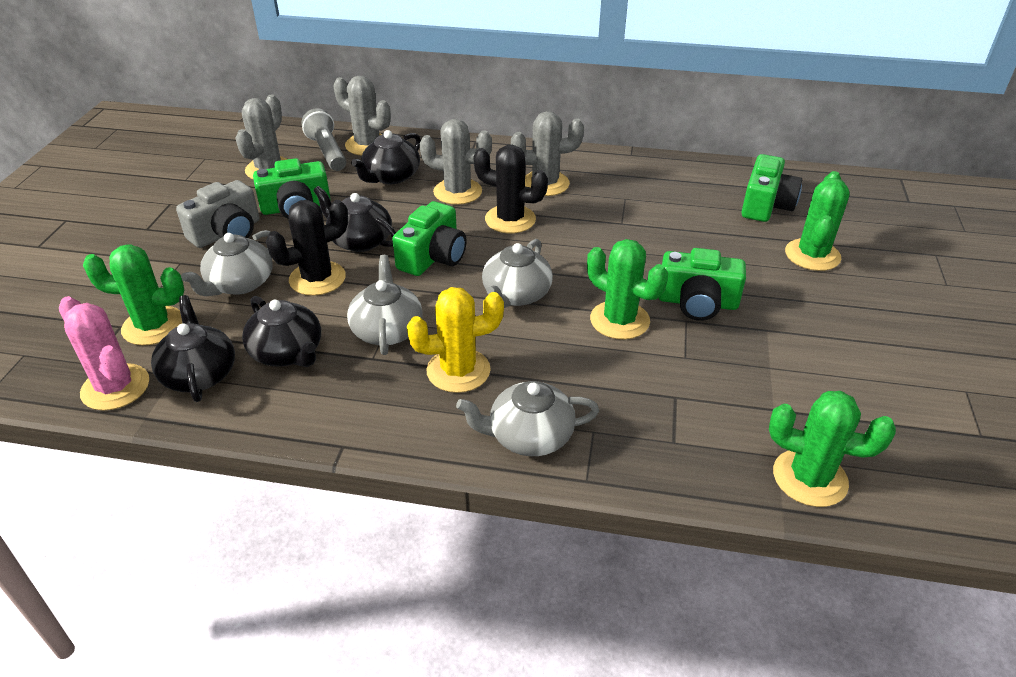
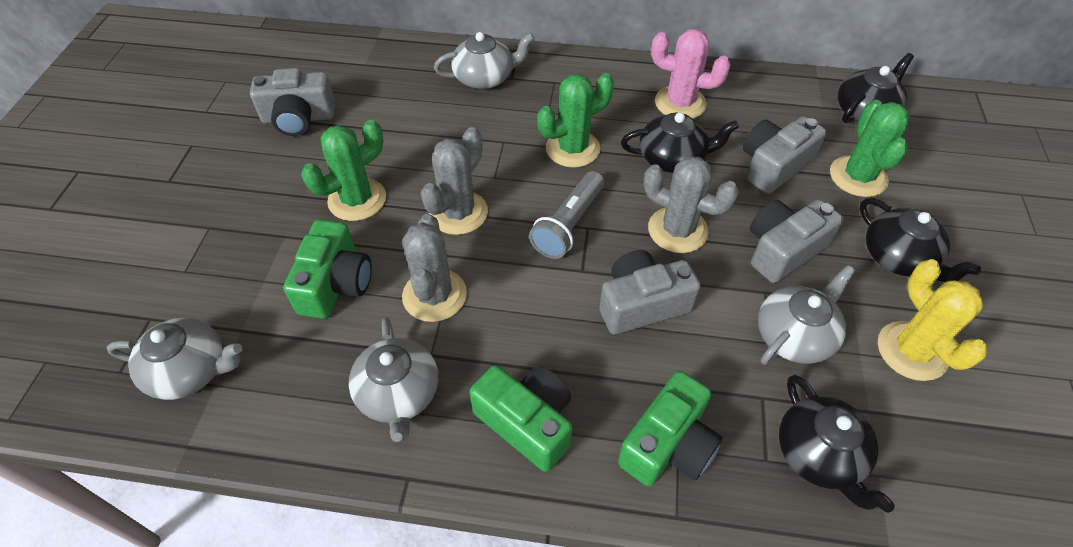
black cactus: [266,200,348,296] [473,145,548,234] = 2 -> none = 0
green cactus: [83,244,184,346] [587,239,668,340] [769,391,896,507] [785,171,850,271] = 4 -> [301,120,386,221] [537,73,614,168] [830,100,909,197] = 3
green camera: [253,158,331,219] [392,201,467,276] [659,248,746,321] [741,154,802,222] = 4 -> [283,220,372,319] [469,365,572,472] [618,371,723,487] = 3
grey cactus: [235,95,288,180] [333,76,391,155] [420,119,492,205] [511,111,584,196] = 4 -> [402,214,467,322] [421,127,488,235] [643,156,739,253] = 3
grey camera: [176,180,259,248] = 1 -> [250,68,336,136] [599,250,701,335] [743,116,827,194] [750,199,844,283] = 4

